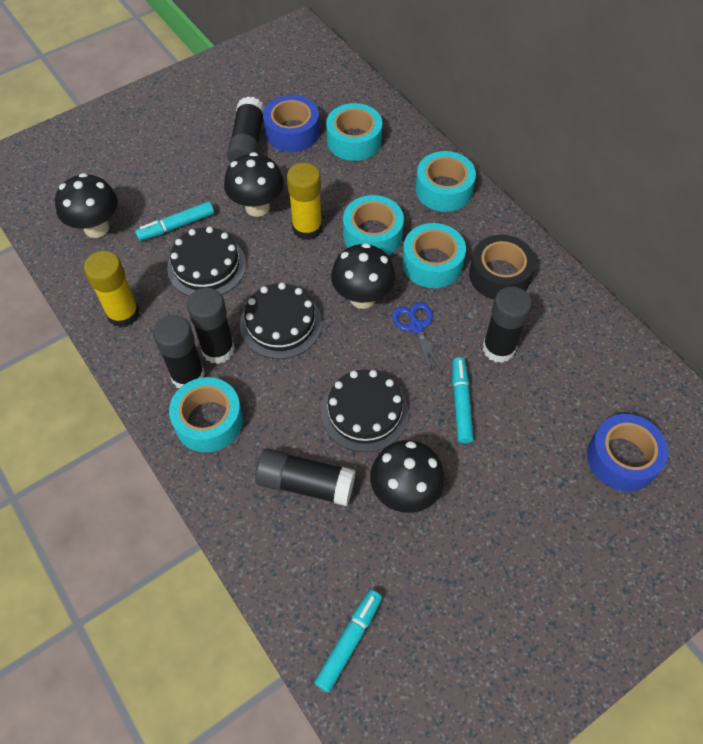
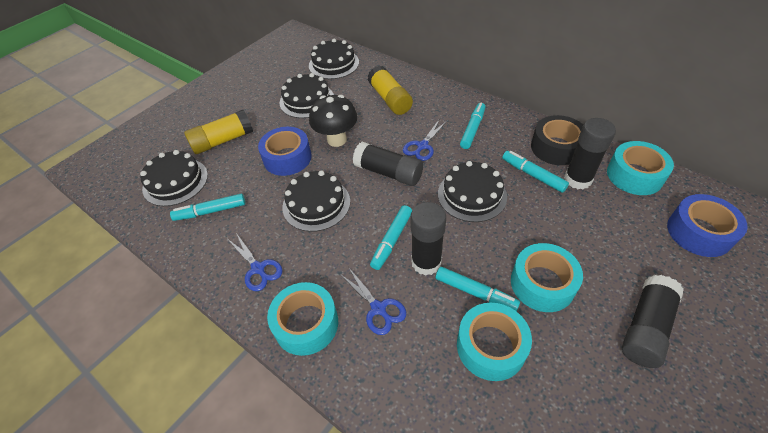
black cake: [167,227,246,296] [240,283,322,359] [321,369,409,452] = 3 -> [140,150,208,206] [280,73,334,118] [282,171,350,232] [309,39,359,79] [438,161,507,222] = 5
black glue stick: [153,315,205,388] [187,288,235,364] [227,97,265,163] [255,449,356,506] [483,286,532,363] = 5 -> [353,142,423,186] [411,202,446,276] [564,118,616,190] [622,275,684,368] = 4
black mushroom: [55,173,118,238] [224,152,284,217] [331,243,395,309] [370,440,445,513] = 4 -> [309,95,358,147] = 1
blue scissors: [392,302,443,375] = 1 -> [229,233,283,291] [339,267,406,335] [403,120,447,161] = 3
turquoise marker: [135,201,214,241] [314,590,382,693] [452,357,474,443] = 3 -> [170,194,245,221] [370,205,412,270] [436,267,520,311] [460,103,485,149] [502,151,569,193] = 5
turquoise tape: [169,377,243,452] [326,103,382,161] [343,195,404,255] [402,223,466,288] [415,151,476,212] = 5 -> [267,282,338,356] [457,303,532,381] [511,243,583,312] [607,141,674,195] = 4

